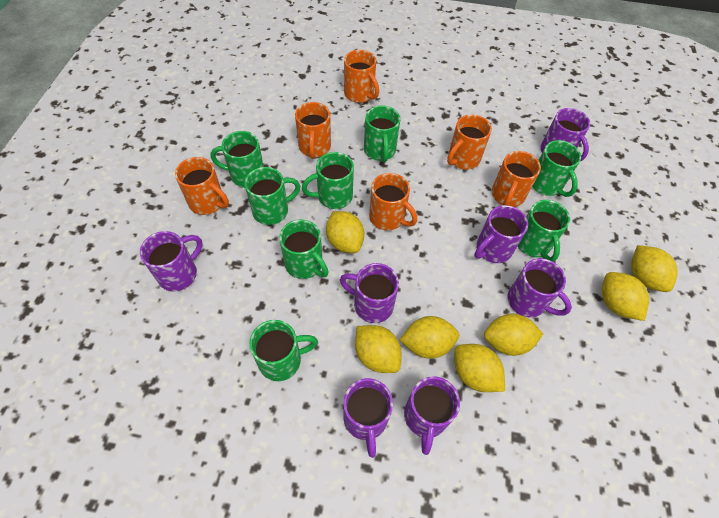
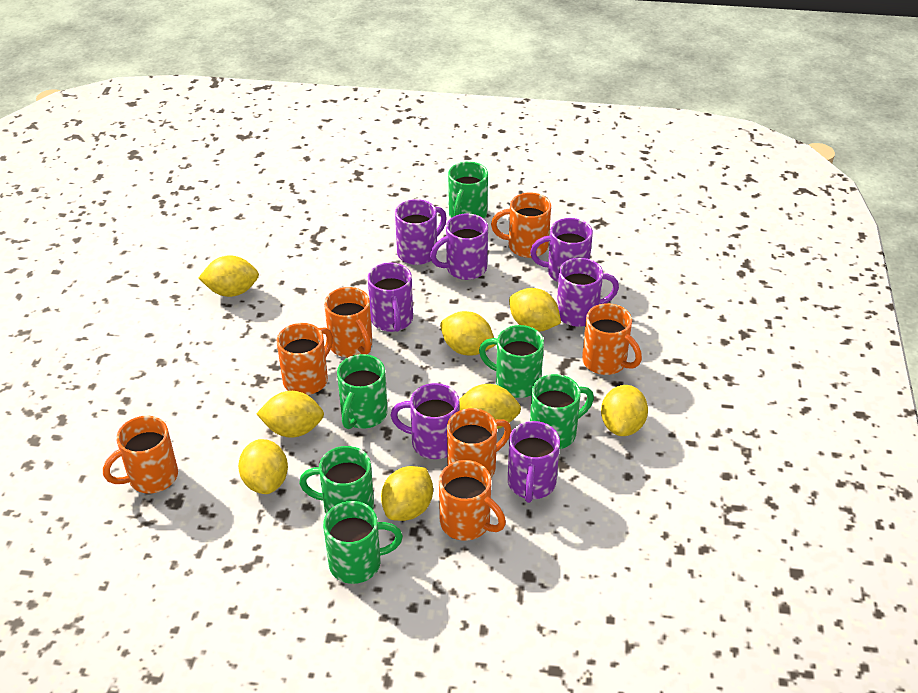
green mug: [211,131,264,188] [245,167,300,225] [249,320,318,381] [279,220,328,279] [302,152,354,209] [364,106,400,162] [518,200,570,262] [532,140,581,197] = 8 -> [299,446,374,514] [323,501,403,584] [337,354,388,429] [448,162,488,219] [479,325,544,398] [530,374,594,449] = 6
orange mug: [175,157,229,215] [295,102,331,159] [344,50,379,103] [369,173,417,230] [447,114,492,169] [492,151,541,207] = 6 -> [103,416,178,494] [277,323,333,395] [324,287,372,357] [439,460,506,541] [447,408,511,478] [491,192,551,258] [582,303,642,375] = 7
yellow lemon: [326,211,364,253] [355,325,402,373] [400,316,459,359] [454,344,505,392] [484,314,543,356] [602,272,649,321] [631,245,678,292] = 7 -> [199,255,259,297] [238,439,288,494] [256,391,324,438] [381,466,433,521] [440,311,495,355] [459,384,521,429] [509,288,561,332] [601,385,648,436] = 8

